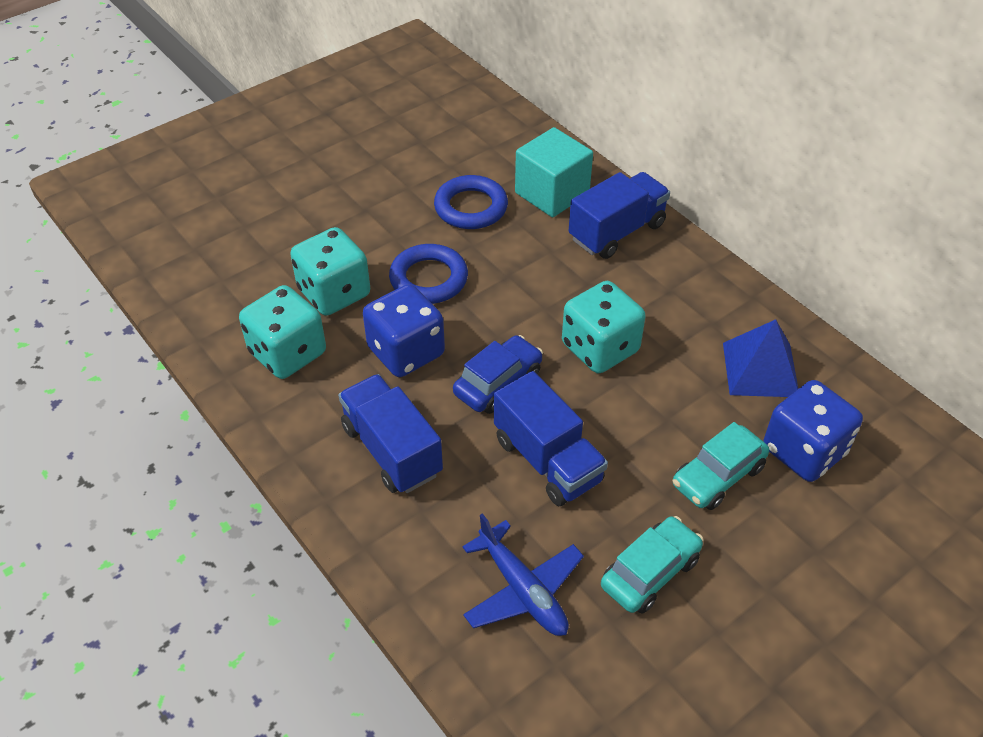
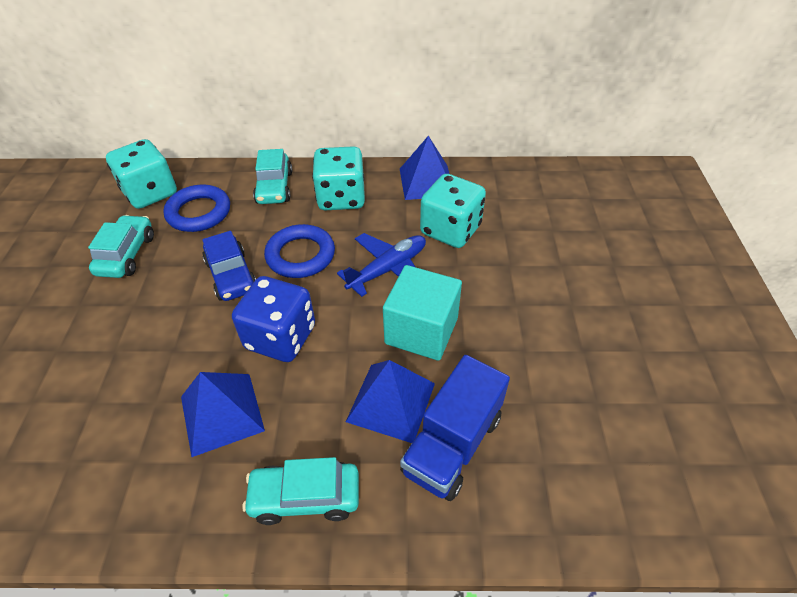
blue dice: [363,284,445,377] [763,380,863,482] = 2 -> [232,276,315,362] = 1
blue pyramid: [723,319,798,397] = 1 -> [181,372,265,457] [346,360,435,443] [400,136,449,200] = 3
blue truck: [338,374,443,493] [494,371,608,506] [569,172,670,259] = 3 -> [400,355,510,501] = 1
turquoise car: [601,516,704,614] [673,422,769,510] = 2 -> [88,215,154,278] [242,457,359,525] [253,149,292,204] = 3

